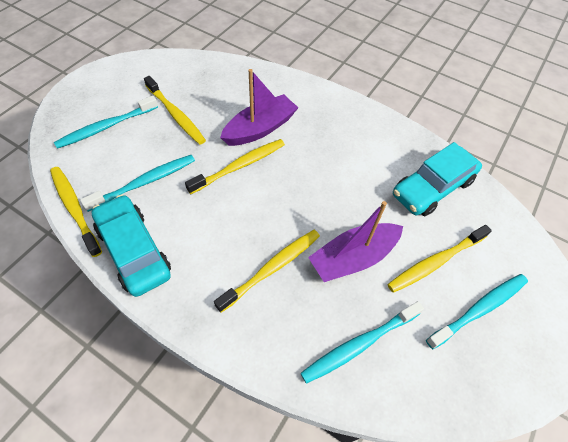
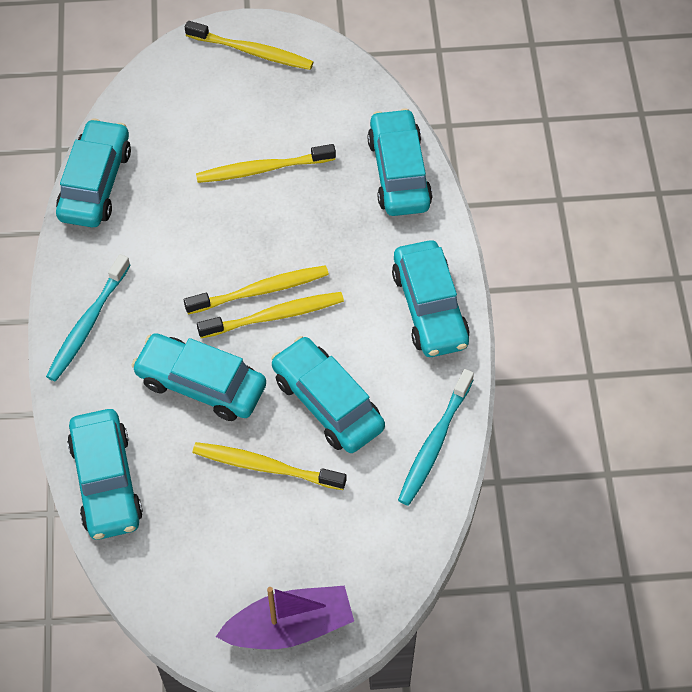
purple boat: [220,69,298,146] [308,201,403,282] = 2 -> [216,586,354,649] = 1
turquoise car: [91,194,171,297] [393,142,482,216] = 2 -> [56,119,131,227] [67,409,143,540] [131,333,266,421] [271,336,385,453] [367,108,433,216] [392,240,470,357] = 6
turquoise toothbrush: [54,96,158,149] [80,155,195,212] [301,301,424,384] [426,274,528,349] = 4 -> [46,254,130,382] [398,369,474,506] = 2

